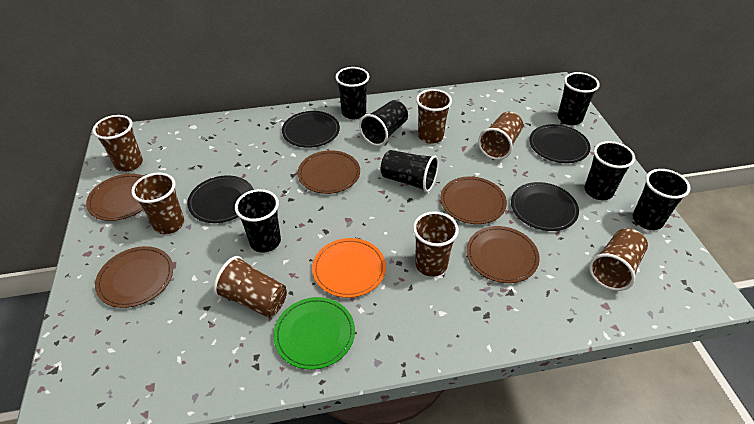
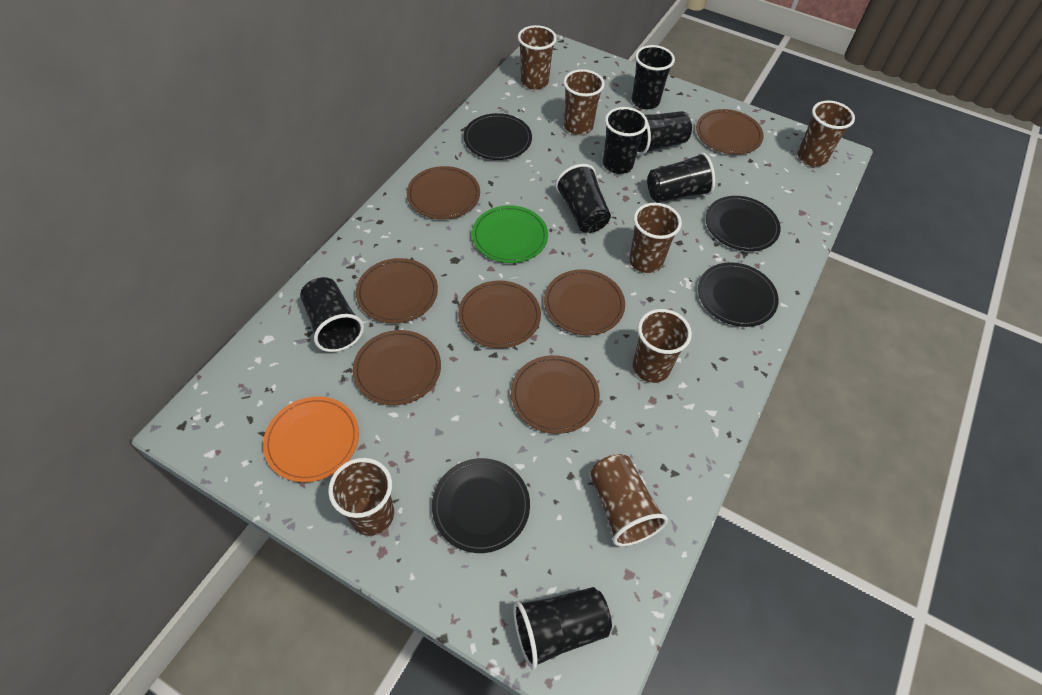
brown plate: [86,174,143,221] [95,246,173,308] [298,150,360,194] [440,176,507,224] [466,226,540,283] = 5 -> [353,330,441,405] [356,258,438,323] [407,166,480,219] [458,280,541,348] [511,355,600,434] [544,269,625,335] [696,109,764,155] = 7

